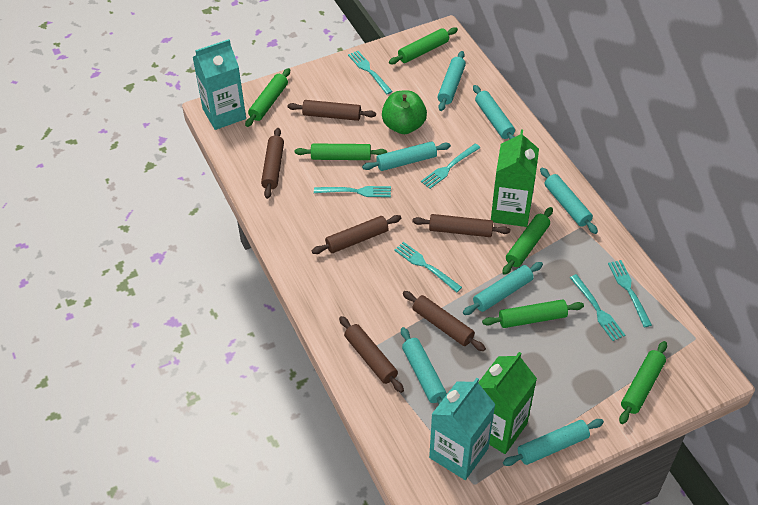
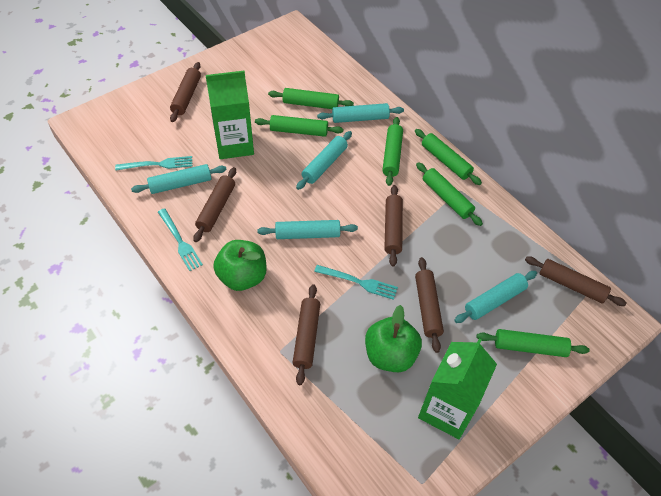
green apple: [382,91,427,134] = 1 -> [213,240,267,291] [365,305,422,372] = 2
turquoise carton: [193,39,246,130] [429,378,496,480] = 2 -> none = 0
turquoise fork: [314,186,391,197] [348,51,393,94] [394,242,462,292] [421,143,481,189] [570,274,625,341] [608,260,652,327] = 6 -> [115,156,193,171] [158,208,203,271] [314,265,398,300] = 3
turquoise rolling pin: [362,141,451,171] [401,327,447,404] [438,51,466,111] [463,262,543,315] [473,85,515,140] [503,419,604,466] [540,168,598,234] = 7 -> [131,164,227,194] [257,220,358,239] [296,131,352,190] [317,103,404,123] [454,271,537,323] = 5

